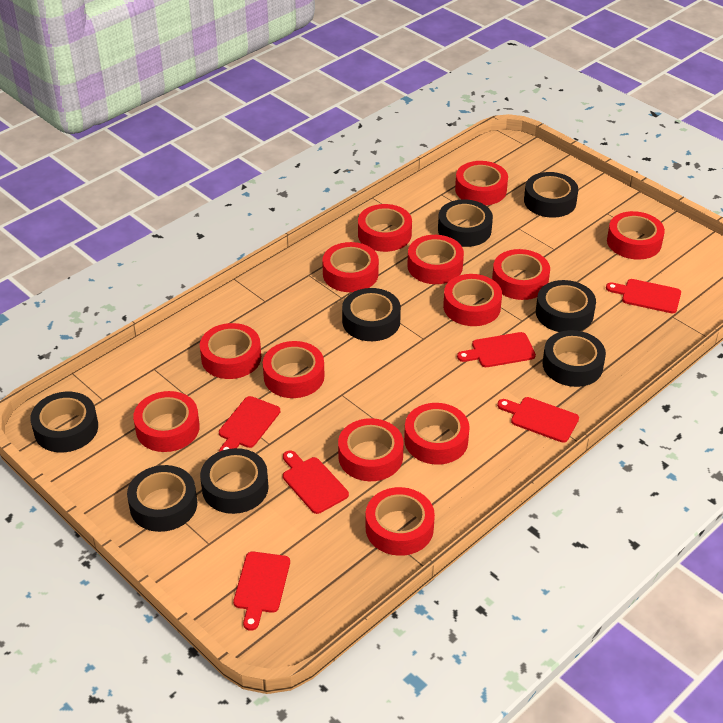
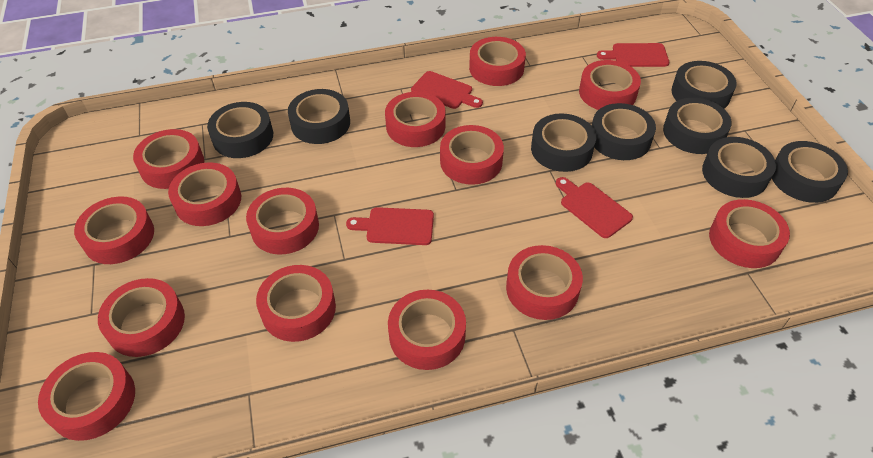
red cutting board: [219,396,280,452] [233,552,290,631] [283,451,349,514] [457,332,536,367] [497,397,579,443] [606,279,681,313] = 6 -> [346,207,434,245] [411,71,483,109] [556,177,633,238] [597,43,670,67] = 4
red tape: [133,391,200,452] [200,323,261,379] [263,341,325,398] [322,242,379,292] [338,418,404,481] [358,204,412,252] [366,487,435,556] [404,403,470,465] [407,235,464,284] [443,274,502,326] [455,161,508,205] [492,249,550,300] [607,211,665,260] = 13 -> [38,352,135,441] [74,196,154,264] [98,278,185,357] [133,129,204,189] [168,162,241,226] [246,188,319,255] [256,265,336,342] [385,92,445,147] [388,290,466,370] [440,125,504,185] [469,37,526,86] [506,245,583,320] [579,60,641,110] [709,199,790,268] = 14

